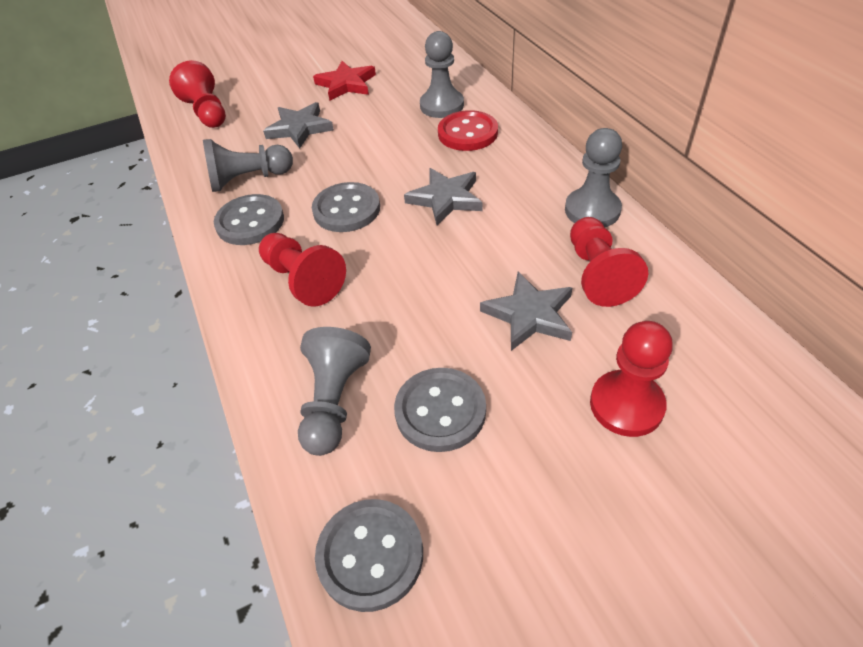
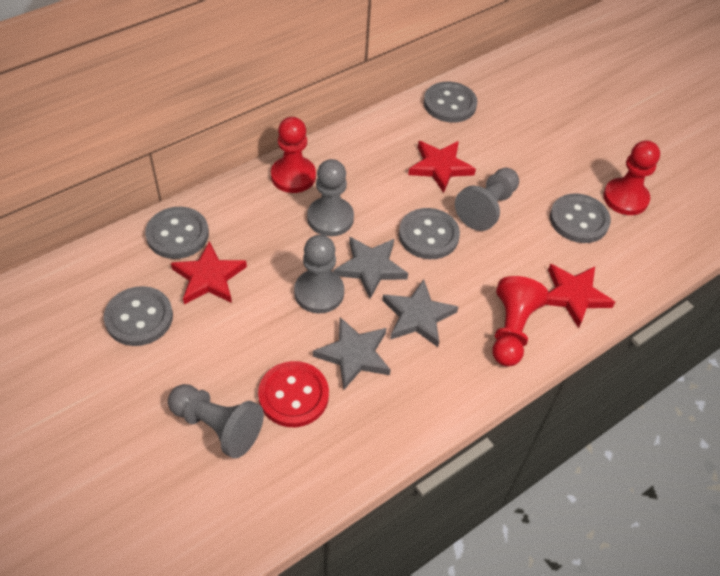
grey button: [214,194,284,245] [312,182,380,232] [315,499,423,612] [394,368,486,452] = 4 -> [104,286,173,346] [145,207,209,259] [399,208,460,259] [424,82,477,123] [550,193,611,243] = 5
red pawn: [169,60,226,128] [259,233,346,307] [570,217,648,307] [590,321,673,437] = 4 -> [271,117,316,193] [492,276,549,367] [603,140,660,215] = 3
red star: [313,61,376,100] = 1 -> [171,241,247,304] [408,141,476,193] [546,264,615,328] = 3

